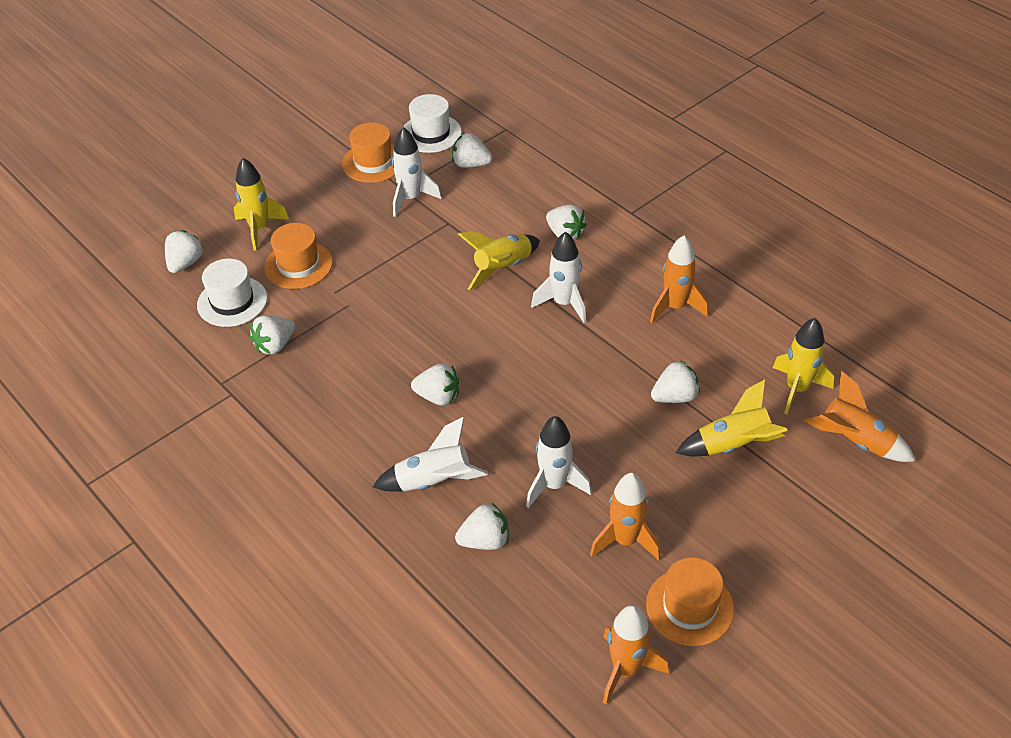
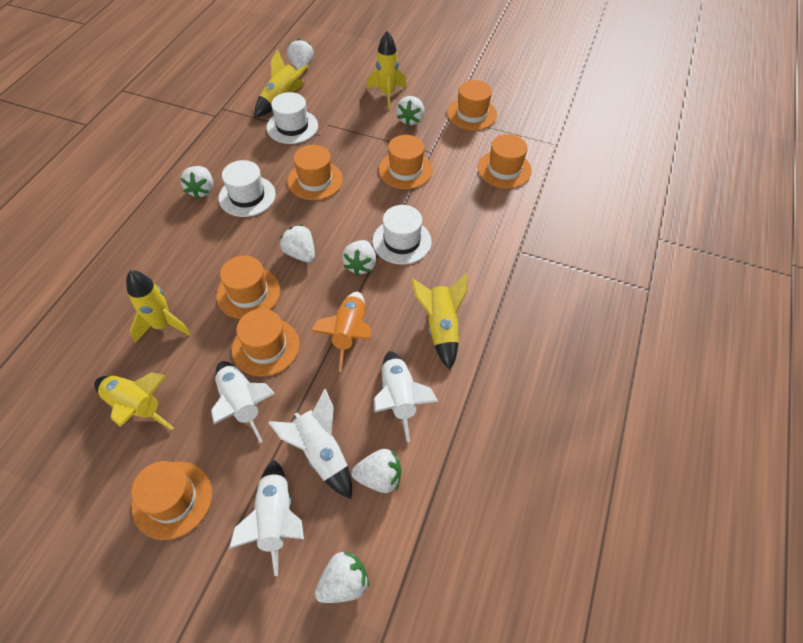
orange hat: [265,223,333,289] [342,122,395,183] [646,557,734,646] = 3 -> [131,461,212,540] [216,255,280,319] [232,309,300,376] [287,145,343,200] [379,135,433,189] [447,80,497,130] [478,134,532,188] = 7
orange rocket: [590,473,661,560] [603,605,669,704] [650,235,708,323] [804,371,915,462] = 4 -> [310,292,371,372] = 1
white hat: [197,259,267,327] [403,94,462,153] = 2 -> [219,160,276,217] [267,92,318,144] [372,205,432,265] = 3
yellow rocket: [234,158,289,251] [458,231,540,290] [676,380,788,456] [773,318,834,414] = 4 -> [94,372,174,430] [126,270,191,343] [255,49,308,117] [366,31,407,109] [411,274,467,370] = 5

